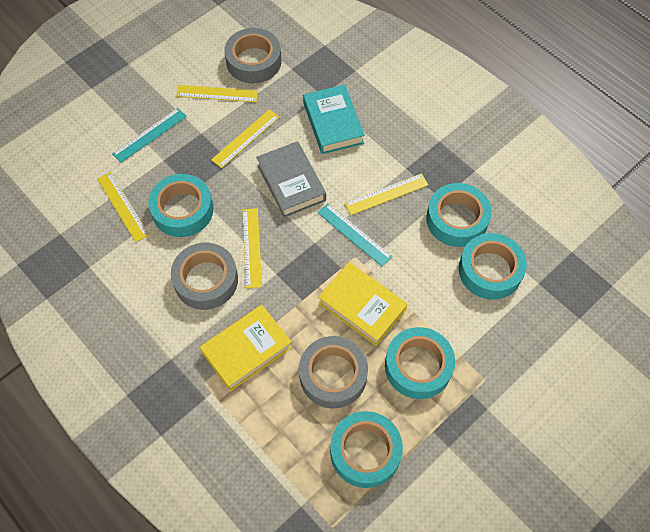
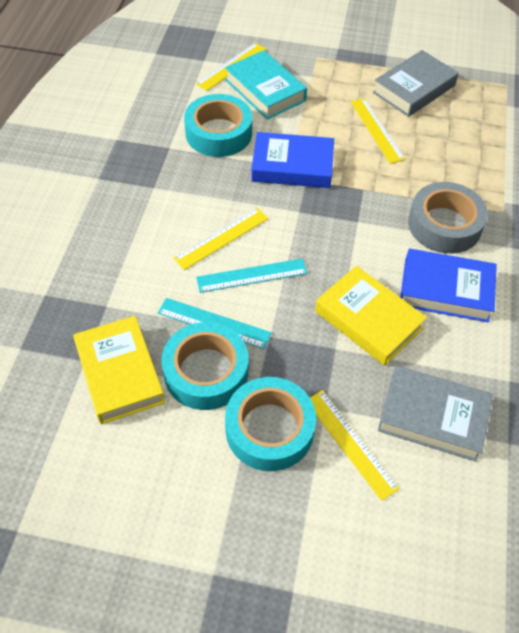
blue book: none = 0 -> [251,132,334,188] [400,248,497,322] = 2
grey book: [256,141,326,218] = 1 -> [373,50,459,117] [378,366,493,462] = 2
grey tape: [171,243,238,310] [224,28,281,83] [299,336,368,408] = 3 -> [408,182,488,254] = 1
turquoise tape: [148,174,213,237] [330,411,403,488] [385,327,455,399] [426,183,492,247] [458,233,527,300] = 5 -> [161,322,248,410] [184,94,252,157] [225,377,316,471] = 3
yellow ruler: [97,172,149,242] [176,85,258,102] [211,109,280,168] [242,208,262,288] [344,173,428,215] = 5 -> [173,208,269,270] [196,43,267,91] [310,390,400,501] [351,98,405,164] = 4

